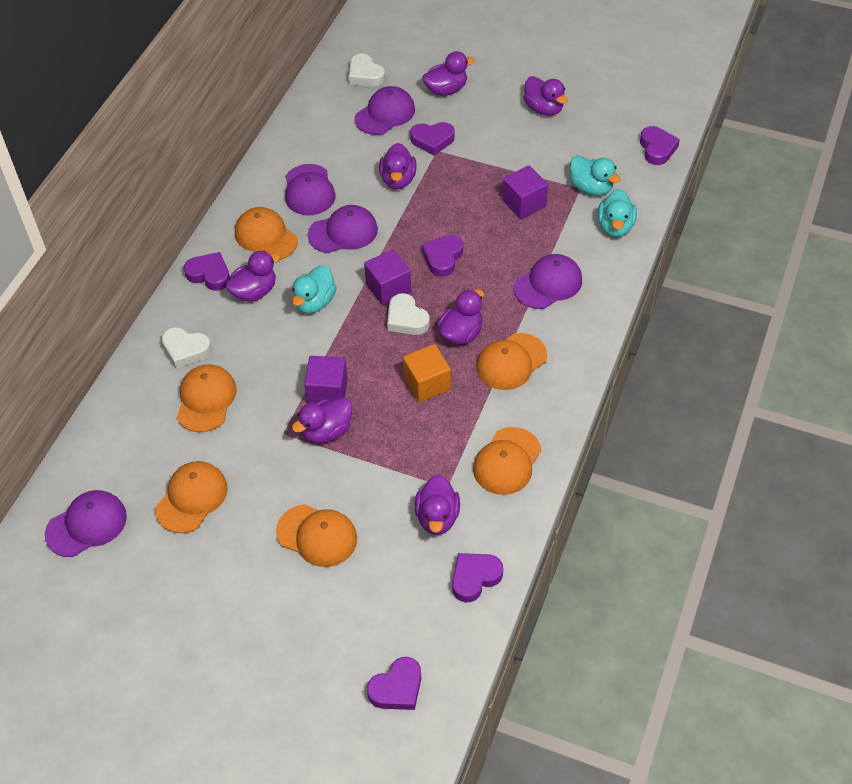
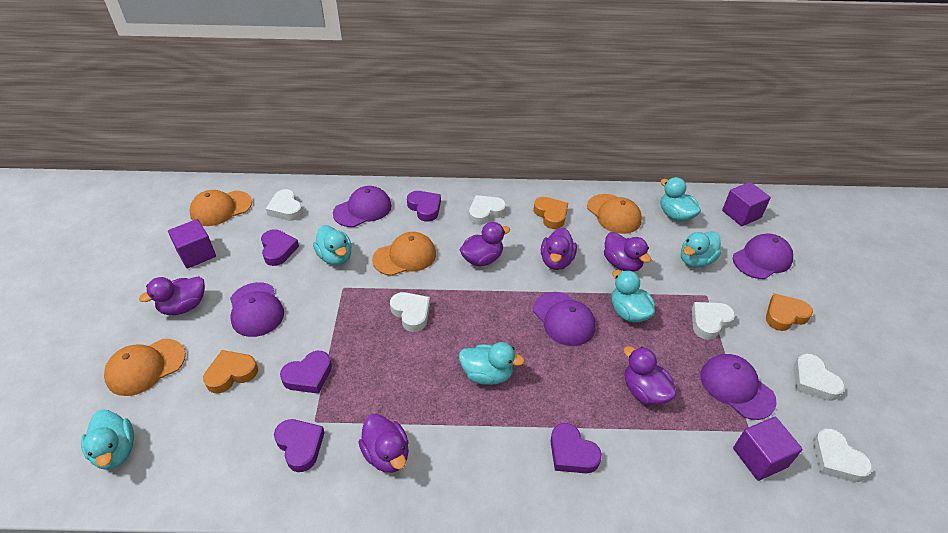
orange cap: [155,461,228,533] [177,365,237,432] [235,207,298,260] [276,504,357,567] [473,427,541,495] [476,333,547,390] = 6 -> [104,339,186,396] [189,190,252,226] [372,232,436,276] [587,194,642,234] = 4
orange cube: [403,344,451,402] = 1 -> none = 0
orange heart: none = 0 -> [203,350,258,393] [533,197,568,229] [766,293,813,331] = 3
purple duck: [225,251,281,302] [292,397,352,443] [379,143,417,189] [415,475,460,535] [422,51,475,96] [437,289,484,345] [524,76,568,116] = 7 -> [139,276,205,315] [359,414,409,473] [460,222,510,266] [541,227,577,270] [604,232,651,272] [624,346,677,405] = 6
purple heart: [184,252,230,291] [367,657,421,710] [410,122,455,156] [422,235,463,277] [452,553,503,602] [640,126,680,165] = 6 -> [261,229,299,266] [274,419,325,472] [280,351,332,394] [407,191,441,222] [550,423,602,473] = 5
turquoise duck: [292,265,337,314] [570,156,621,196] [598,189,637,237] = 3 -> [81,410,134,470] [313,225,352,265] [459,342,525,385] [612,270,655,323] [661,177,701,222] [681,231,722,268] = 6
white heart: [162,327,212,368] [349,53,385,87] [387,293,430,335] = 3 -> [266,189,303,221] [390,292,430,332] [469,195,506,225] [692,302,735,340] [794,353,845,401] [813,428,872,482] = 6

